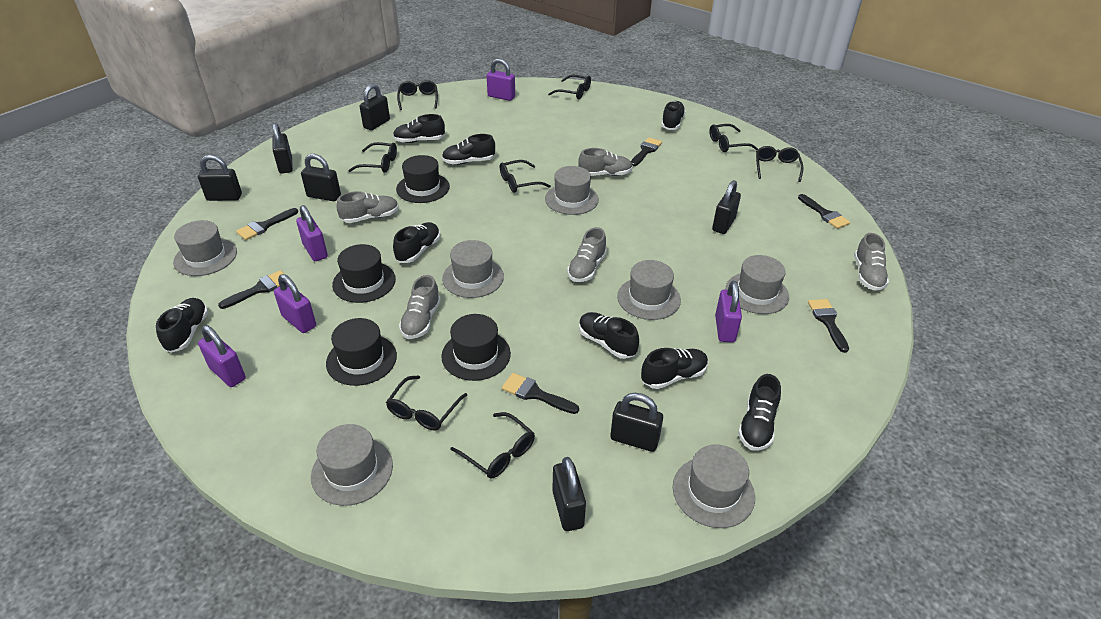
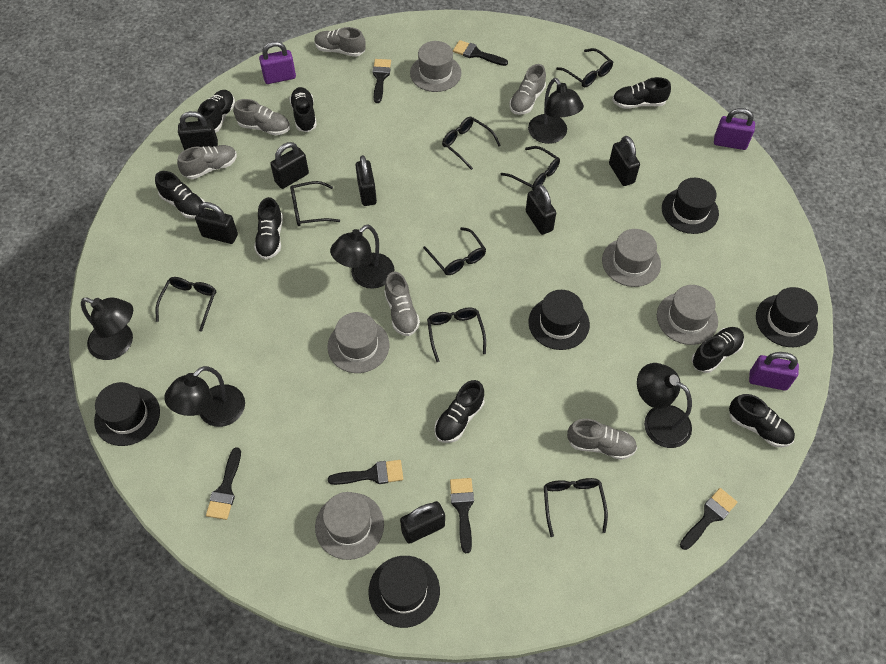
black hat: [326,318,397,386] [332,244,396,303] [396,155,450,203] [441,314,511,381] = 4 -> [94,382,160,446] [368,556,440,628] [528,290,590,350] [662,178,719,234] [756,287,818,347] = 5
black lamp: none = 0 -> [81,297,133,360] [164,366,245,427] [330,225,394,289] [528,78,584,144] [637,363,692,448] = 5
grey hat: [173,220,237,276] [311,424,393,506] [442,240,504,298] [545,166,599,215] [617,260,681,320] [673,444,755,528] [726,255,789,314] = 7 -> [315,492,384,560] [327,312,390,373] [410,41,461,92] [602,229,661,287] [657,285,718,345] = 5
grey shoe: [337,191,399,223] [399,275,441,339] [567,227,607,282] [578,148,633,176] [854,233,889,291] = 5 -> [177,145,237,179] [233,99,290,136] [314,27,366,57] [384,272,420,336] [510,64,546,115] [567,419,637,460] = 6
purple padlock: [198,325,246,387] [274,274,316,333] [296,205,328,261] [487,59,515,101] [715,281,742,342] = 5 -> [259,41,296,84] [714,108,755,150] [749,352,799,391] = 3

